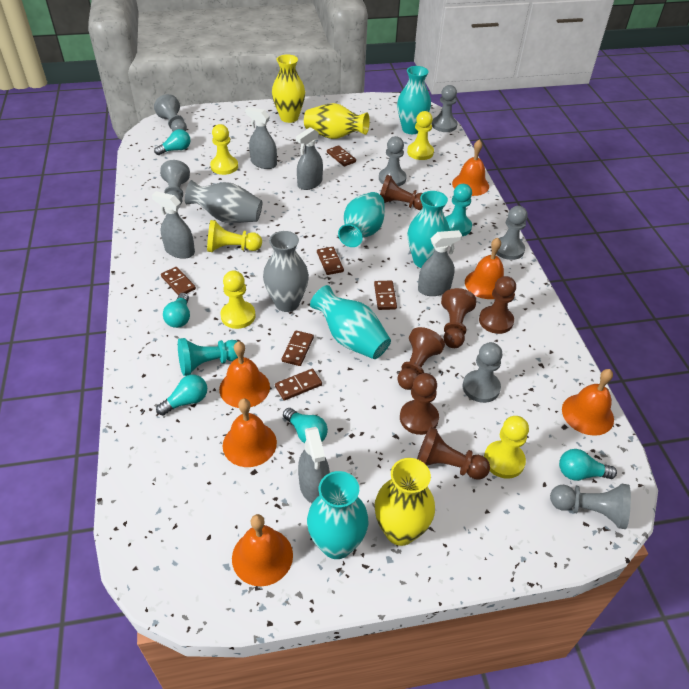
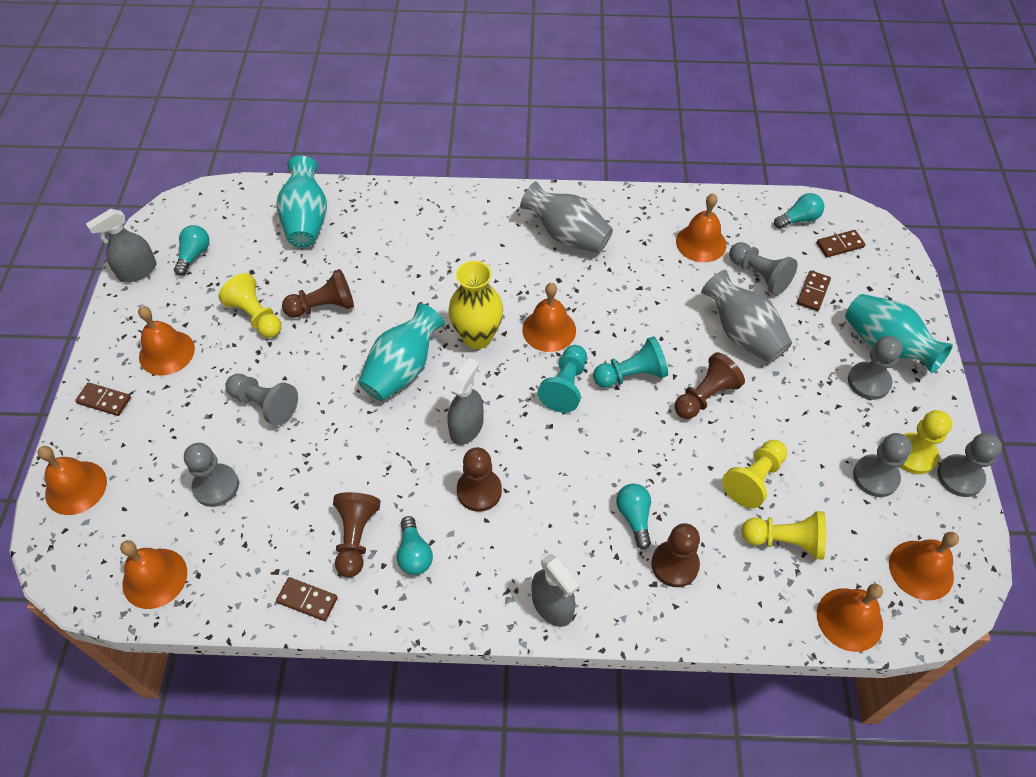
brown domino: [161,267,196,295] [275,369,322,401] [282,330,314,366] [317,247,344,275] [327,145,356,167] [374,281,397,310] = 6 -> [75,382,131,416] [276,577,338,621] [797,270,831,311] [817,230,865,257] = 4
brown pawn: [380,175,423,210] [397,327,445,390] [400,373,439,435] [417,427,490,480] [441,288,476,348] [479,276,516,334] = 6 -> [282,269,354,318] [333,492,381,577] [457,447,502,512] [651,523,700,587] [675,352,745,419] = 5
grey pawn: [154,94,187,131] [160,160,190,204] [379,136,407,186] [432,85,457,132] [462,342,503,403] [496,206,528,260] [550,484,631,529] = 7 -> [184,443,239,507] [225,374,298,426] [729,242,798,295] [848,336,902,400] [853,433,912,497] [937,433,1002,497] = 6
grey spray bottle: [152,191,195,259] [245,107,277,169] [296,127,323,190] [298,427,330,503] [418,230,462,296] = 5 -> [86,209,156,282] [447,358,483,445] [531,554,580,627] = 3
orange bell: [219,341,270,408] [223,399,277,467] [232,514,293,586] [452,139,489,196] [465,238,504,299] [562,369,614,436] = 6 -> [38,446,107,515] [120,540,187,609] [138,306,195,376] [522,283,576,352] [676,193,726,262] [817,584,883,652] [889,532,959,600] = 7
turquoise light bulb: [154,129,191,155] [156,375,207,415] [163,293,190,328] [283,408,328,443] [559,449,617,481] = 5 -> [174,225,209,276] [397,516,433,575] [616,484,651,549] [774,193,824,229] = 4
turquoise vase: [307,471,369,559] [310,285,391,359] [338,192,385,247] [397,66,431,134] [407,191,450,268] = 5 -> [277,156,327,247] [358,303,445,401] [845,294,953,373] = 3
yellow pawn: [207,220,262,252] [210,124,238,175] [221,271,256,329] [407,111,434,160] [484,416,529,479] = 5 -> [218,273,281,338] [722,440,787,508] [741,511,826,560] [899,410,952,474] = 4
yellow vase: [272,54,305,123] [304,103,370,139] [374,458,435,546] = 3 -> [448,261,503,349] = 1

